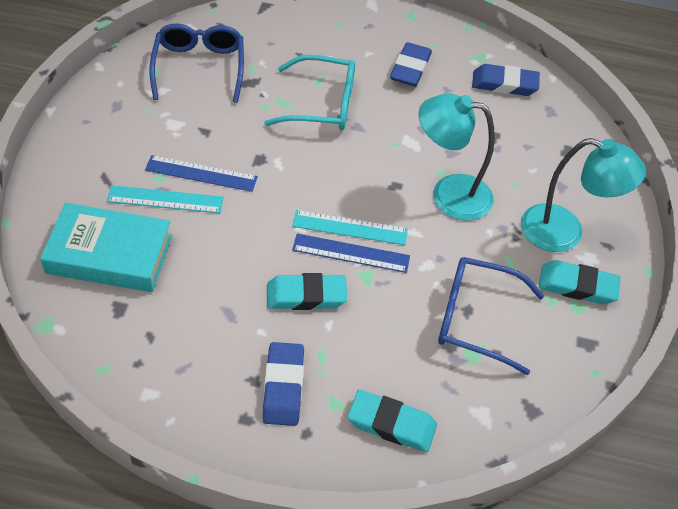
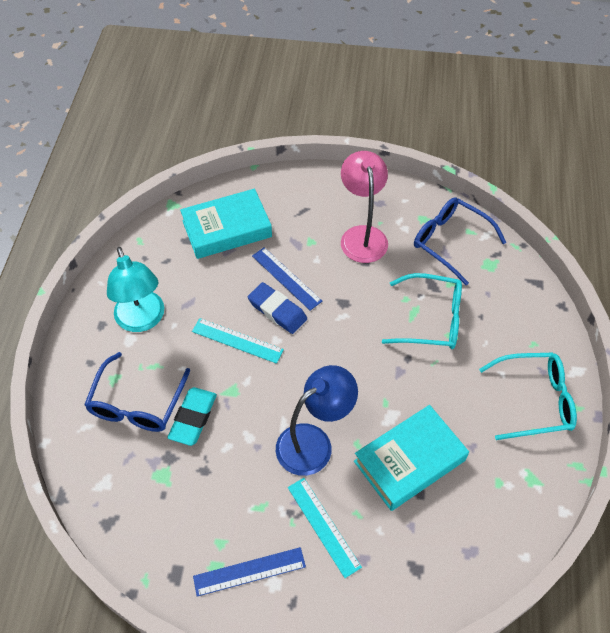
blue eraser: [263,342,304,426] [390,42,432,86] [472,64,540,96] = 3 -> [248,282,307,334] = 1
blue lamp: none = 0 -> [276,365,358,476] = 1
pink lamp: none = 0 -> [341,151,388,263] = 1
turquoise book: [40,203,172,292] = 1 -> [180,189,272,259] [354,405,469,511] = 2
turquoise eraser: [267,273,347,310] [348,390,437,452] [539,260,621,304] = 3 -> [167,387,217,446] = 1
turquoise glasses: [264,55,355,130] = 1 -> [382,273,462,349] [479,353,577,440] = 2
turquoise lamp: [418,93,495,221] [521,138,646,252] = 2 -> [107,247,164,332] = 1

